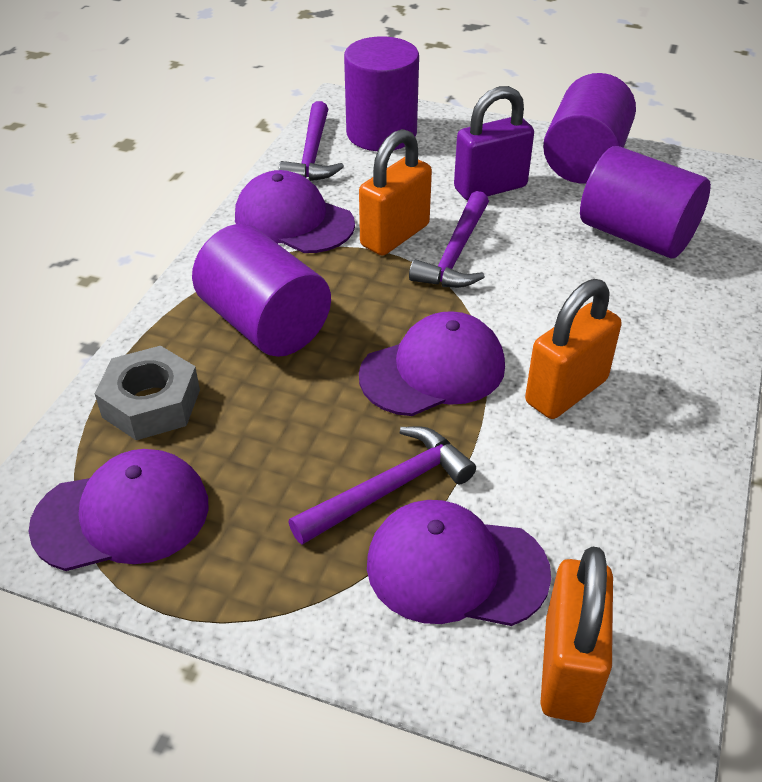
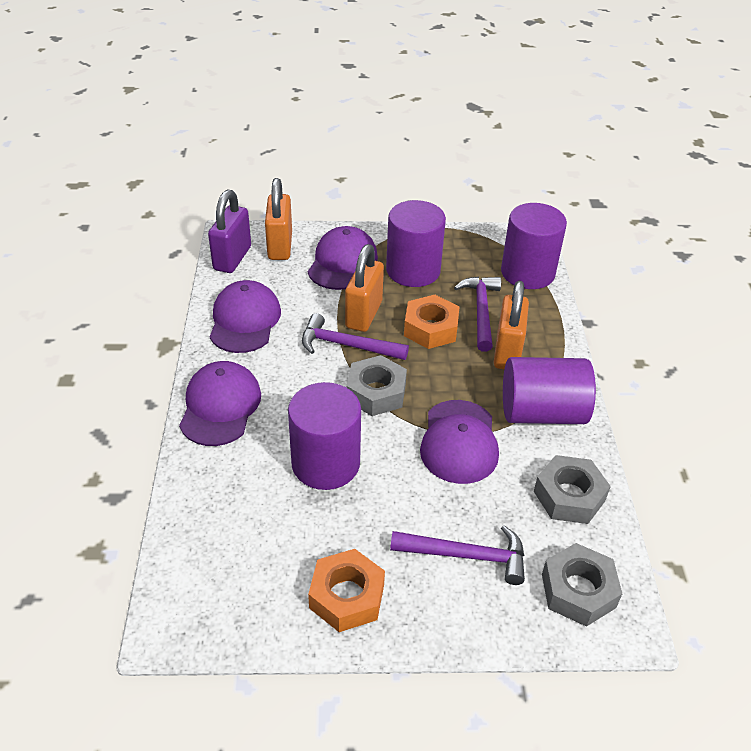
grey nut: [95,346,200,440] = 1 -> [346,355,407,416] [534,455,611,524] [542,543,622,627] = 3
orange nut: none = 0 -> [308,549,385,632] [404,295,459,349] = 2

